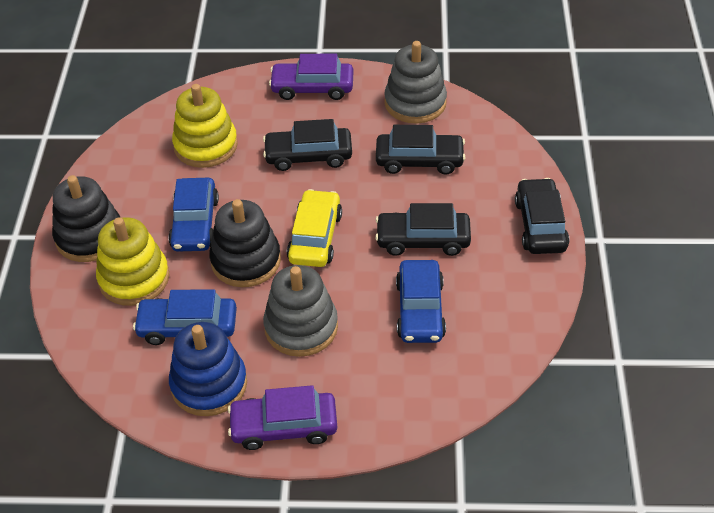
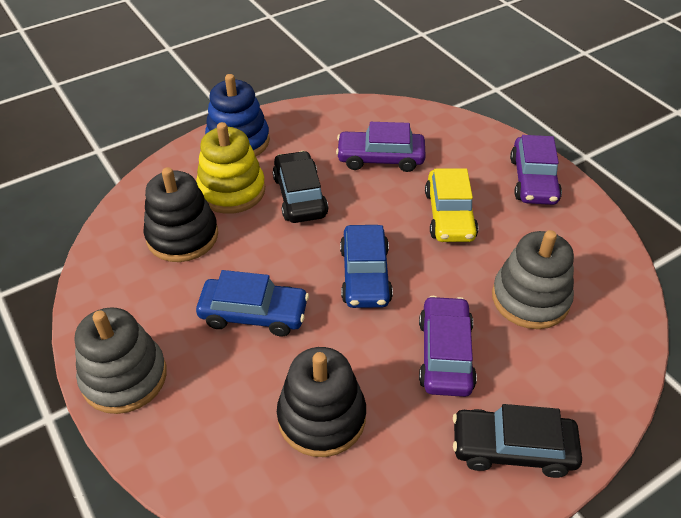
black car: [263,119,352,171] [375,203,471,256] [376,125,466,175] [515,178,569,254] = 4 -> [272,151,328,223] [453,404,582,478] = 2
blue car: [133,289,237,345] [168,178,219,252] [396,260,446,343] = 3 -> [196,270,309,336] [340,225,393,308] = 2
purple car: [228,385,337,450] [269,54,353,100] = 2 -> [336,122,426,172] [419,296,477,397] [510,135,562,205] = 3
yellow stacking toy: [96,217,169,306] [172,84,238,168] = 2 -> [196,122,265,214] = 1

